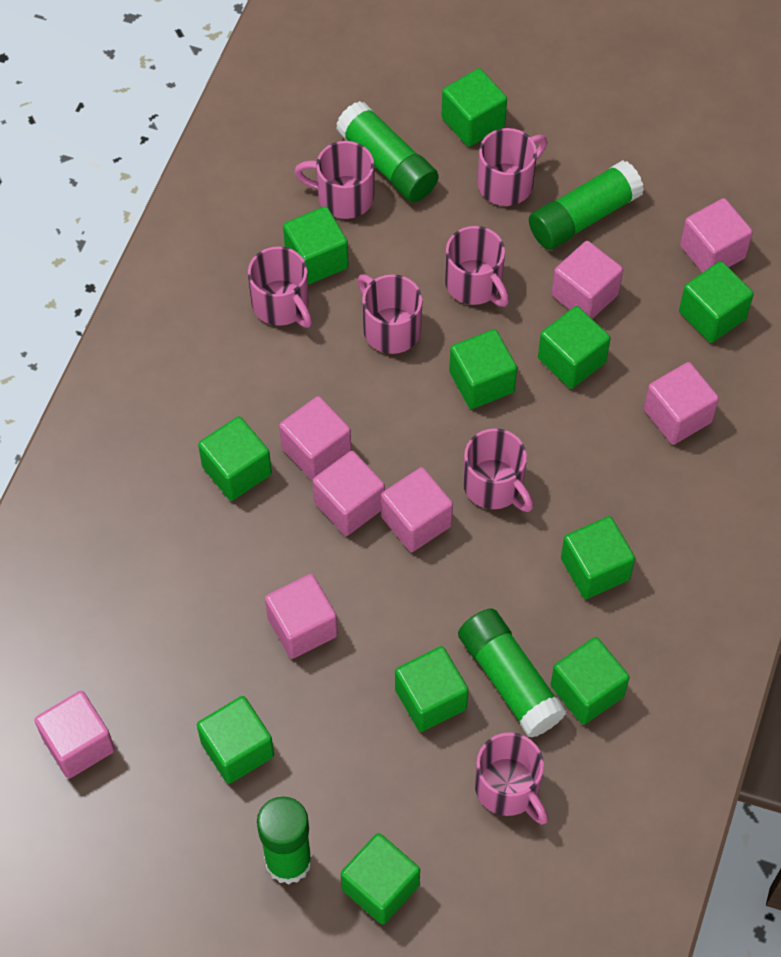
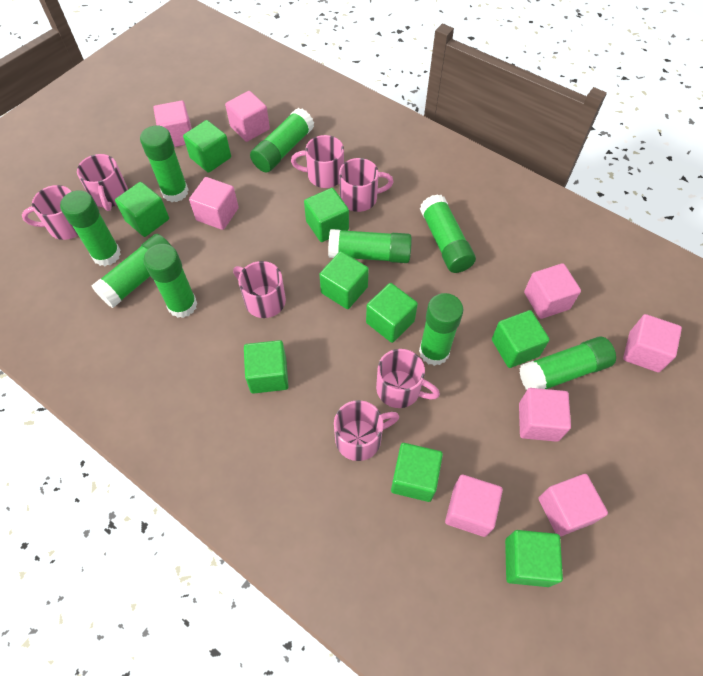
green cube: [197,696,274,784] [198,416,272,501] [283,206,349,285] [341,833,420,924] [395,646,469,732] [441,68,507,147] [449,329,517,409] [538,306,611,389] [551,637,630,724] [561,516,635,599] [679,261,754,343] = 11 -> [115,182,169,237] [183,120,231,173] [244,340,289,394] [304,188,349,242] [319,251,369,309] [366,283,418,343] [391,443,443,502] [492,310,550,368] [505,530,563,587] = 9
green glue stick: [257,796,312,885] [336,101,439,202] [458,608,567,738] [529,160,644,250] = 4 -> [60,190,121,266] [92,234,171,308] [140,126,189,202] [144,244,197,318] [250,108,314,172] [328,229,412,263] [419,293,463,366] [420,194,476,273] [519,337,616,390] = 9

